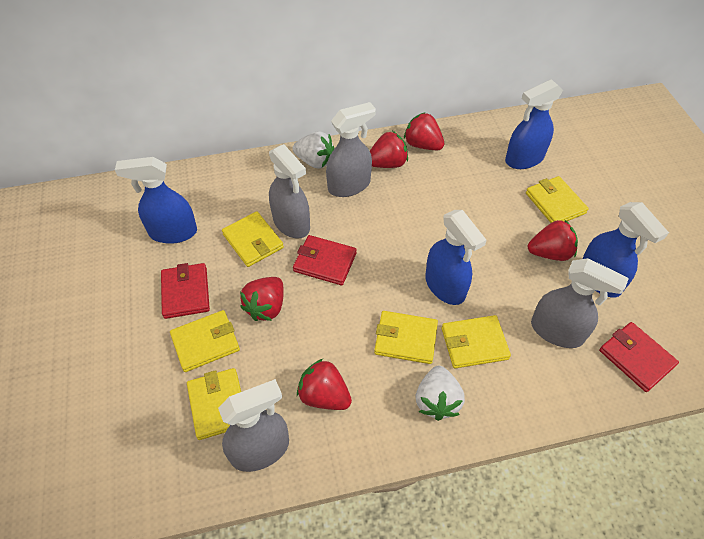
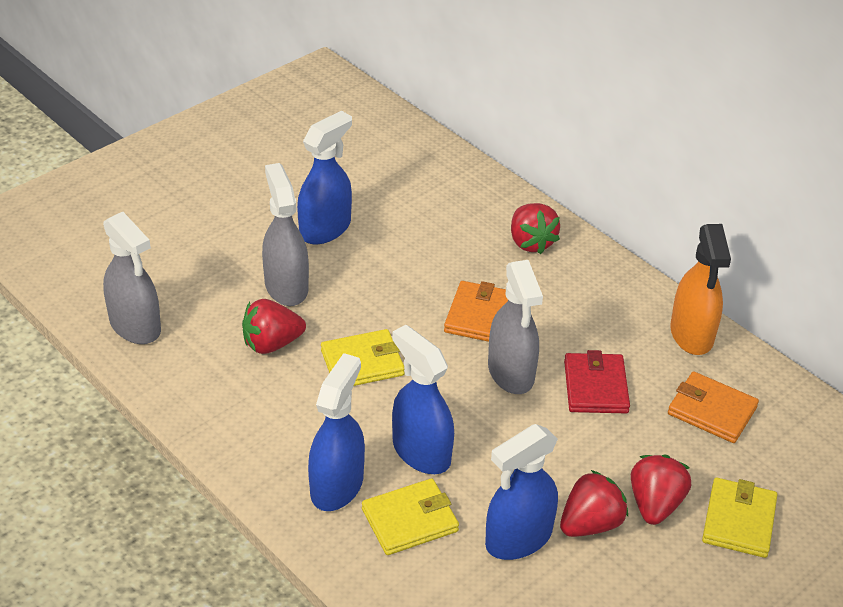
grey spray bottle: [218,379,289,472] [269,144,310,239] [326,102,376,197] [531,258,629,348] = 4 -> [103,212,161,344] [262,163,309,306] [488,260,543,394] = 3
orange spray bottle: none = 0 -> [670,224,731,355] = 1
orange wallet: none = 0 -> [444,281,508,342] [668,371,759,443] = 2
red strawberry: [240,277,284,321] [297,359,352,410] [370,131,408,168] [404,112,444,150] [528,219,578,261] = 5 -> [242,299,306,354] [511,203,560,254] [560,470,628,537] [631,455,691,525] = 4
red wallet: [161,263,210,319] [293,235,357,285] [599,322,679,392] = 3 -> [564,350,630,413] = 1
white strawberry: [293,131,334,169] [416,366,465,421] = 2 -> none = 0
yellow wallet: [170,310,240,372] [187,368,241,440] [222,211,284,267] [374,311,438,364] [441,315,511,368] [526,176,589,223] = 6 -> [321,329,405,386] [362,478,459,555] [702,478,777,558] = 3

